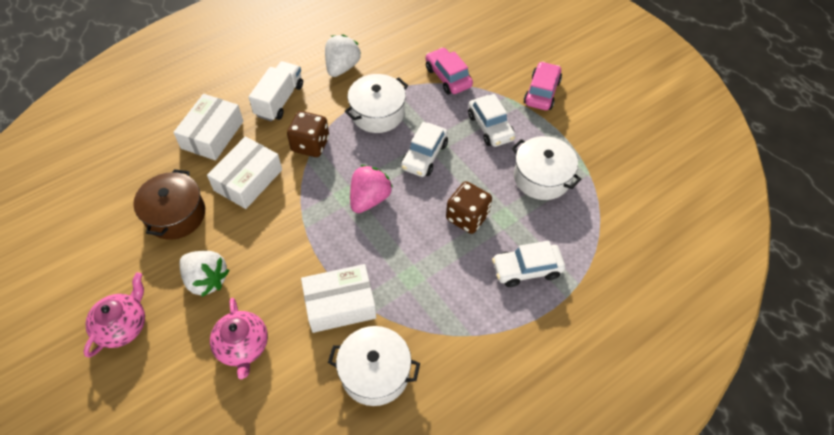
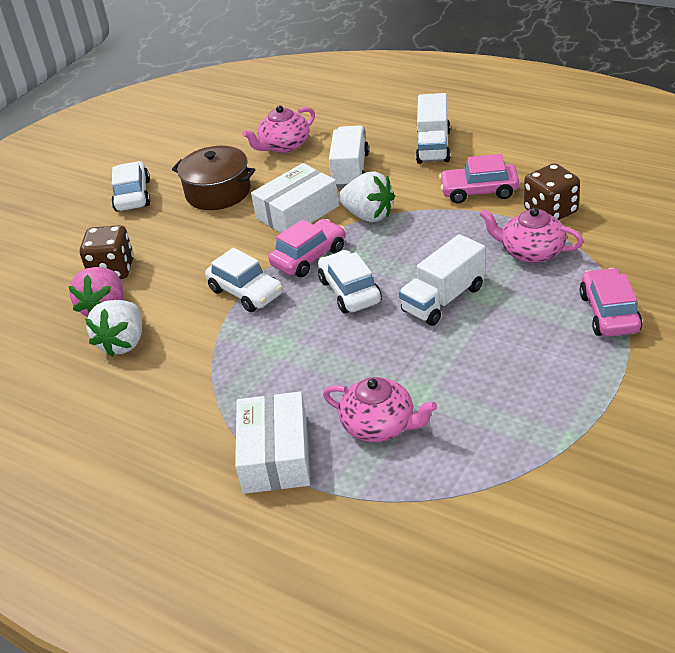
pink car: [426,47,473,94] [524,61,562,110] = 2 -> [269,219,345,277] [439,154,519,204] [580,268,642,337] = 3
pink teapot: [83,272,145,358] [210,298,268,379] = 2 -> [242,105,315,153] [323,377,437,442] [479,208,583,263] = 3
white box: [173,94,243,160] [207,136,282,209] [301,264,376,333] = 3 -> [235,391,310,494] [251,163,339,233] = 2
white pot: [328,326,420,406] [345,74,408,133] [512,136,581,200] = 3 -> none = 0
white truck: [248,61,303,121] = 1 -> [329,125,369,188] [399,234,486,326] [416,93,451,164] = 3

